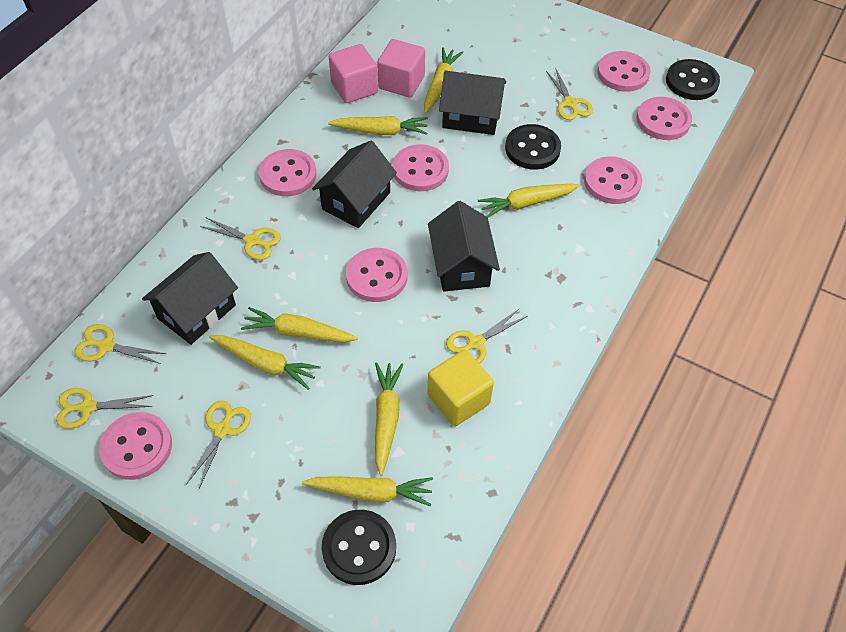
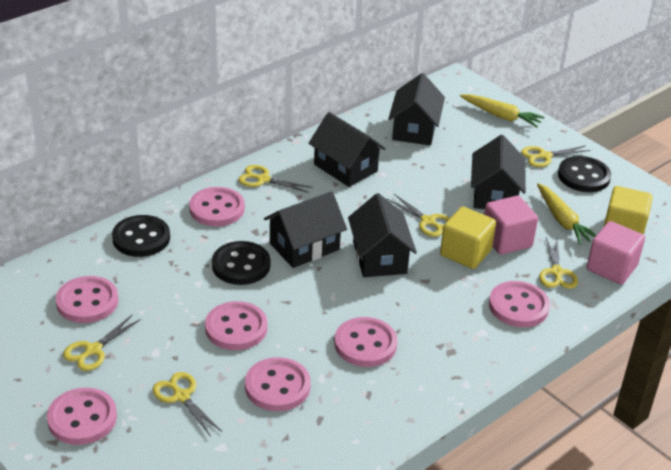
black house: [142,252,238,345] [312,141,397,228] [428,201,500,292] [439,71,506,135] = 4 -> [264,191,347,268] [309,112,386,187] [348,193,417,277] [388,73,445,145] [471,135,526,209] = 5
yellow carrot: [209,335,321,390] [241,307,358,342] [302,476,433,507] [328,116,428,135] [375,362,403,476] [424,47,463,113] [478,184,580,217] = 7 -> [460,94,545,127] [537,183,596,245] = 2
yellow cube: [427,350,494,426] = 1 -> [440,207,496,269] [604,186,653,235] = 2

